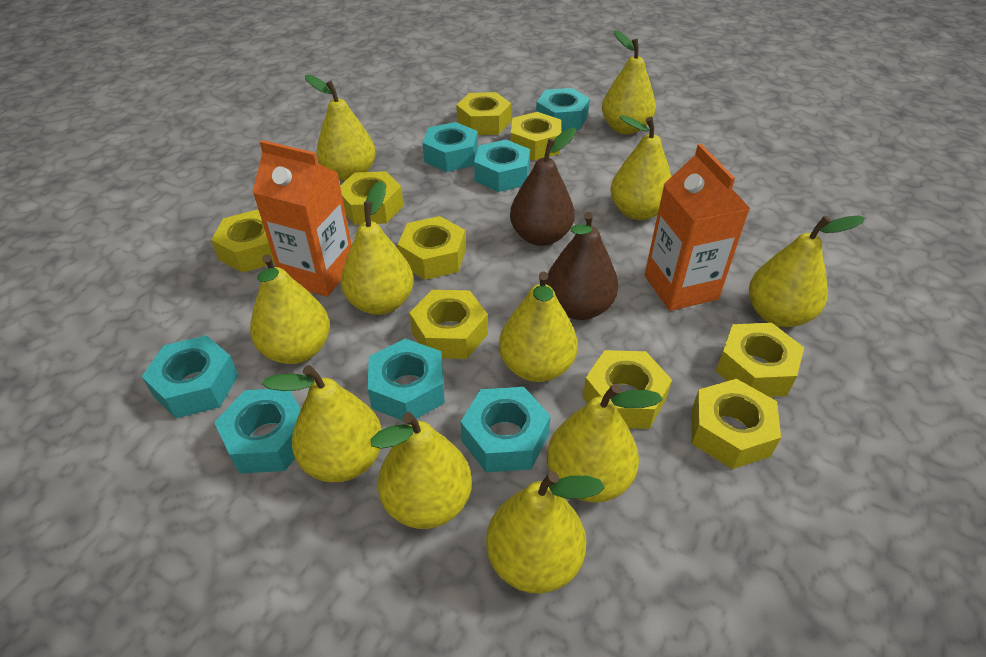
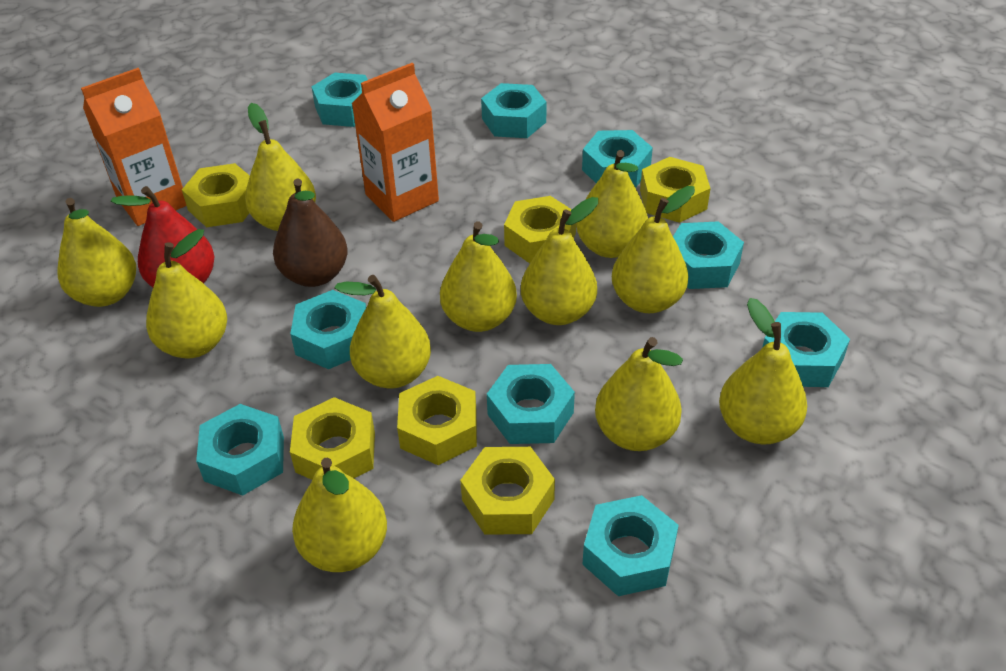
brown pear: [510,128,576,246] [546,212,618,320] = 2 -> [273,179,348,287] = 1
red pear: none = 0 -> [111,186,214,287] = 1
turquoise nut: [141,335,239,418] [214,389,301,474] [367,339,445,421] [423,122,478,172] [460,387,551,473] [474,140,530,192] [536,88,590,131] = 7 -> [196,404,284,496] [290,290,366,369] [312,73,368,127] [481,83,547,138] [487,364,575,444] [582,130,653,188] [582,495,679,596] [673,221,744,289] [762,312,850,387] = 9
yellow nut: [211,210,275,273] [340,171,403,225] [398,216,466,280] [409,290,488,359] [456,92,511,135] [511,112,561,161] [583,350,672,429] [692,379,781,469] [716,323,804,397] = 9 -> [182,163,250,227] [290,397,375,480] [397,376,477,465] [460,447,555,535] [504,196,576,263] [640,157,711,223] = 6

